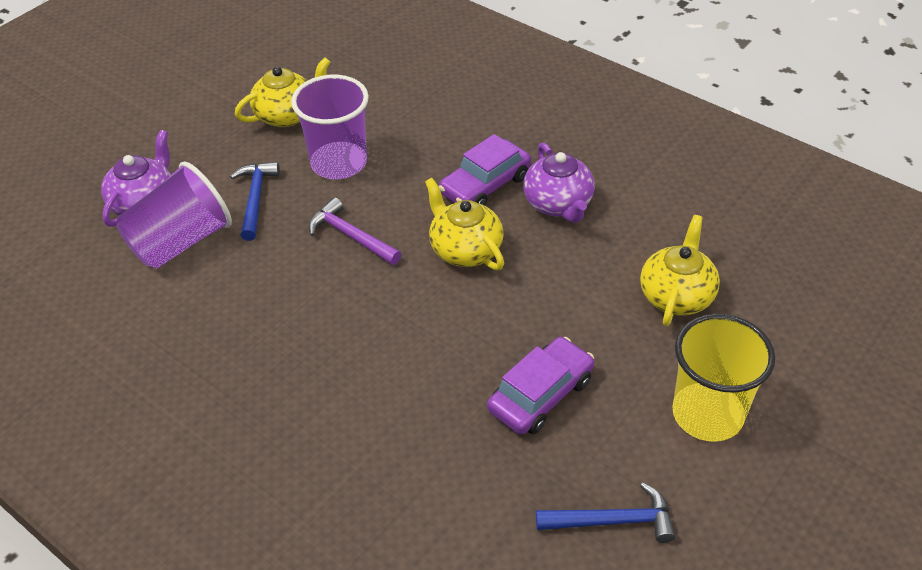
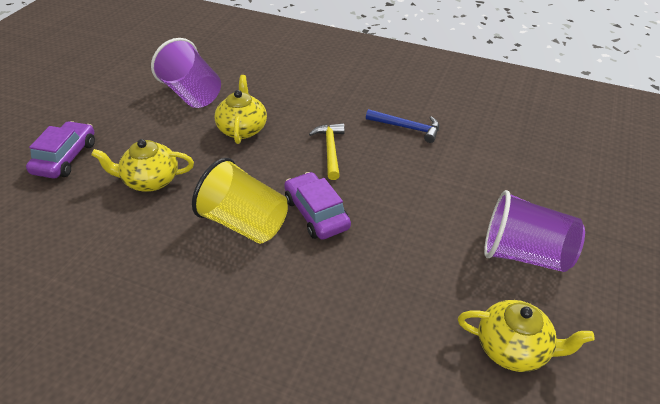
blue hammer: [230,162,280,241] [536,483,675,543] = 2 -> [366,109,439,143] = 1
purple hammer: [308,198,401,265] = 1 -> none = 0
purple teapot: [101,130,171,227] [523,142,595,223] = 2 -> none = 0
yellow hammer: none = 0 -> [309,123,345,180] = 1

